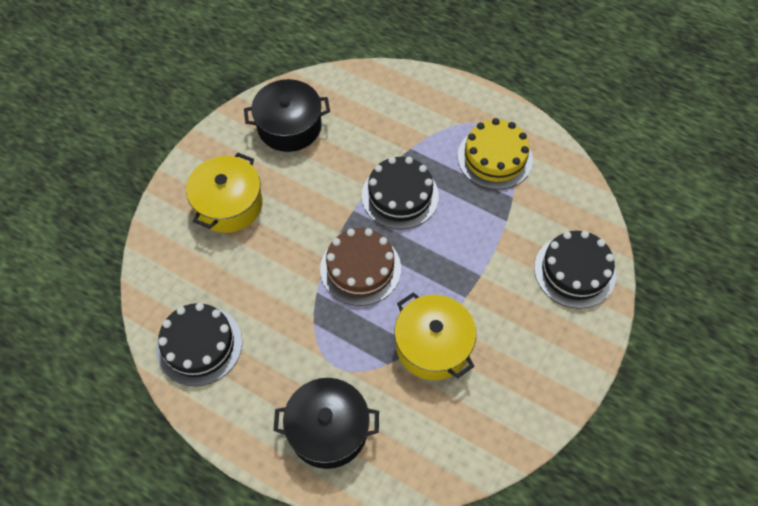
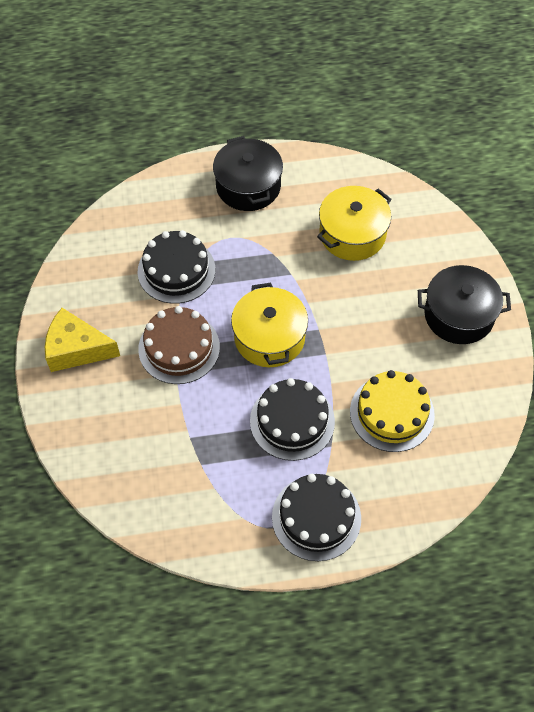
yellow cheese: none = 0 -> [45,308,120,372] = 1

